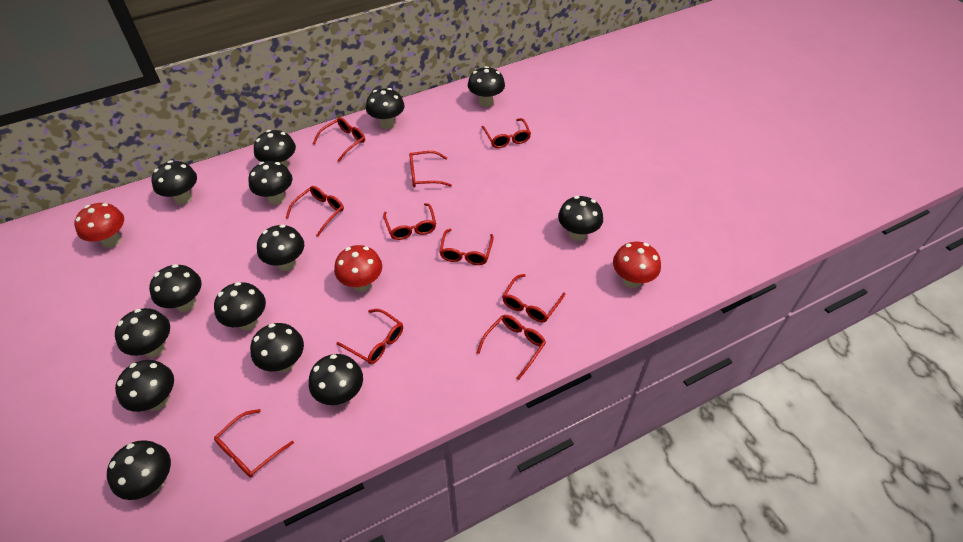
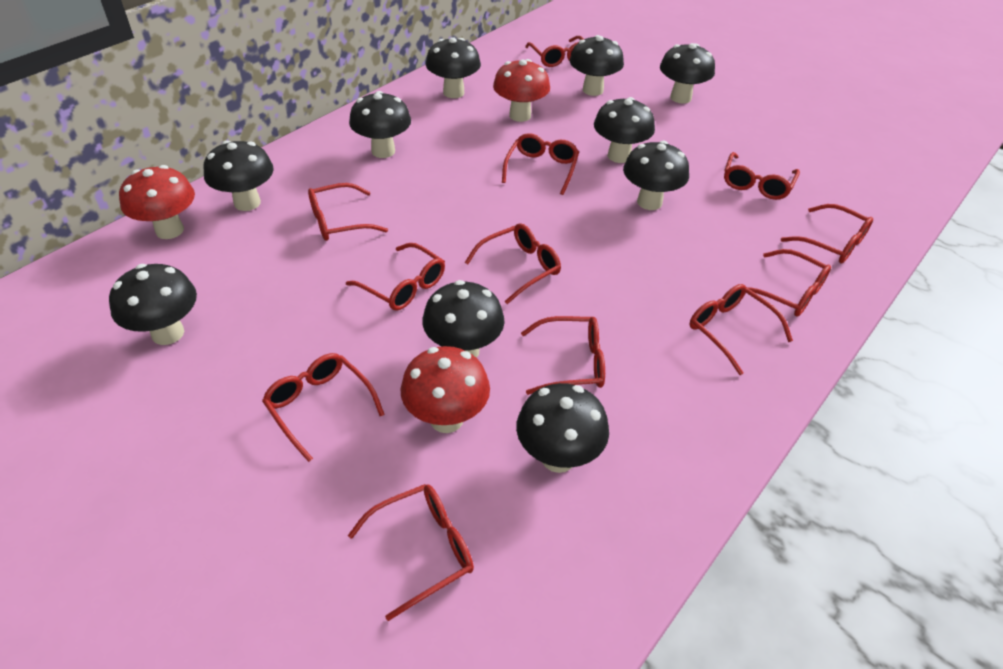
black mushroom: [107,440,171,500] [115,308,170,357] [115,360,174,412] [149,264,201,312] [151,160,197,204] [214,282,266,330] [248,161,293,205] [250,323,304,372] [254,130,296,168] [257,224,304,271] [309,354,363,405] [366,88,405,129] [468,66,505,107] [558,196,603,241] = 14 -> [109,264,197,345] [203,140,274,211] [349,91,411,158] [422,280,505,358] [426,37,481,98] [516,383,609,473] [570,35,624,96] [594,97,655,163] [623,141,689,210] [660,43,715,103] = 10
red glasses: [214,409,294,478] [286,186,344,237] [313,117,365,162] [336,309,403,364] [383,203,436,240] [409,151,452,187] [439,229,494,265] [477,315,546,380] [482,118,531,148] [502,274,565,322] = 10 -> [262,353,385,462] [308,183,388,241] [346,243,445,311] [348,484,474,621] [465,223,561,304] [502,133,579,195] [521,316,605,395] [525,36,584,67] [689,284,793,375] [724,152,800,200] [747,249,831,317] [781,204,873,264] = 12

